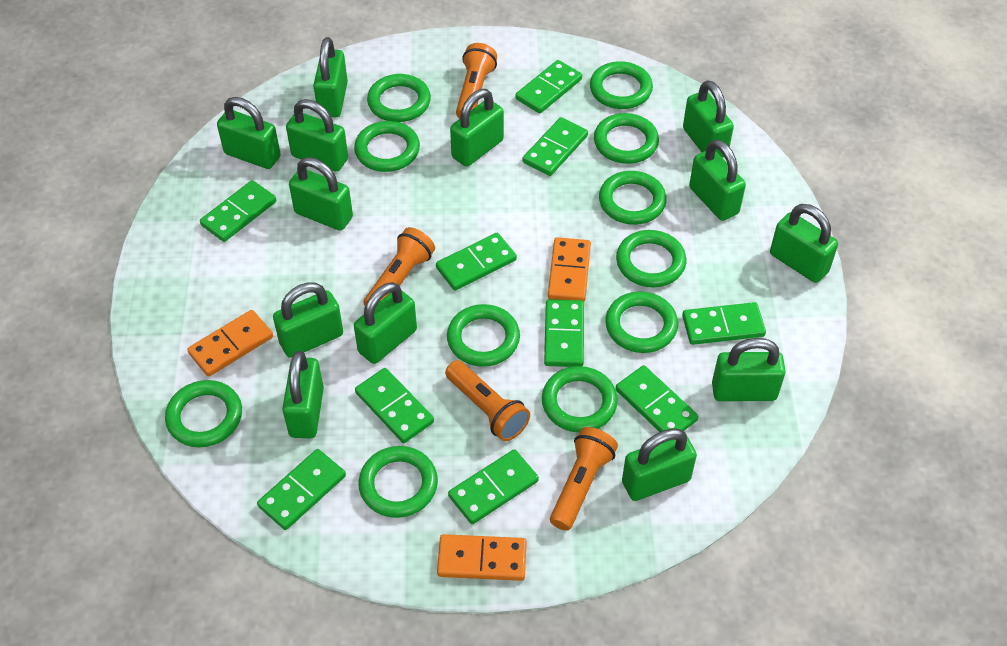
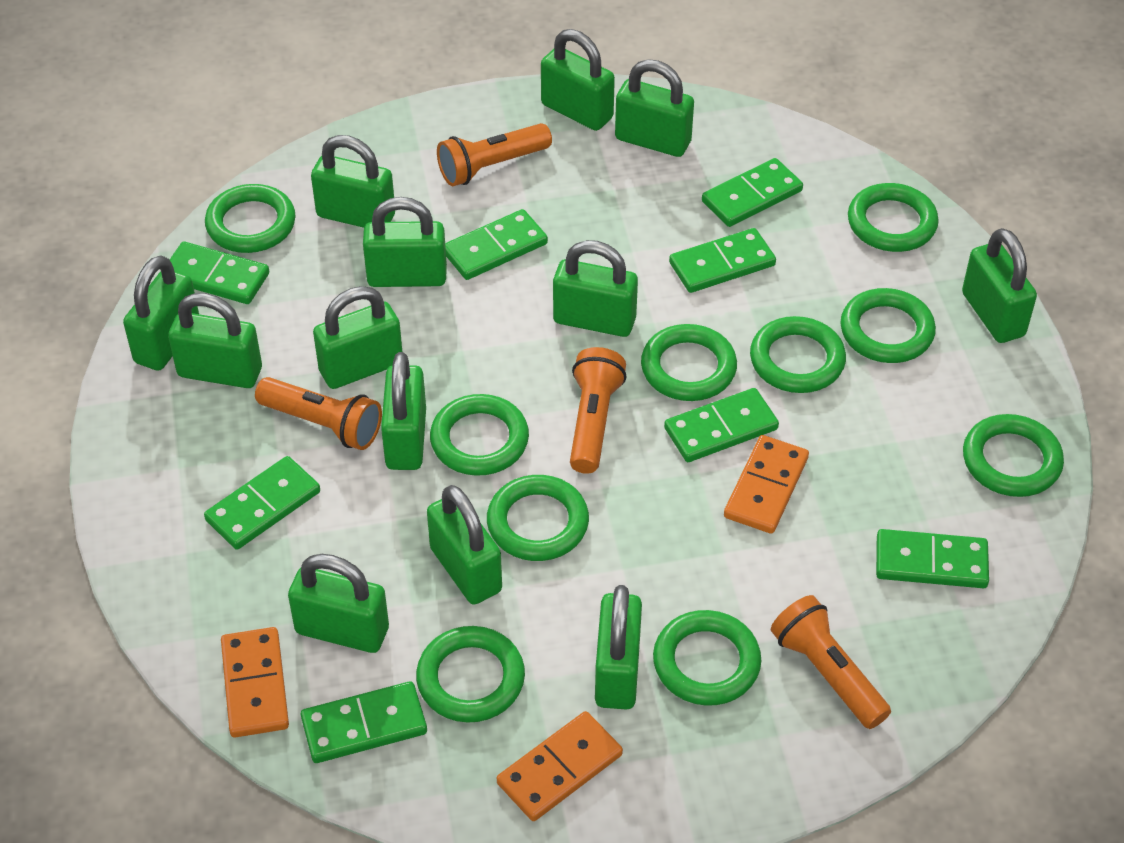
green domino: [200,180,276,242] [257,449,346,530] [355,368,434,443] [436,233,517,291] [448,449,539,524] [516,60,582,114] [523,117,588,176] [544,299,584,367] [616,365,699,432] [682,302,766,345] = 10 -> [170,241,269,304] [204,456,320,550] [301,681,427,763] [445,209,548,280] [664,388,779,462] [669,228,776,293] [702,158,803,227] [876,529,989,588] = 8
green ring: [165,380,242,447] [354,121,420,172] [358,446,438,518] [367,74,431,122] [447,304,520,367] [542,366,618,432] [590,61,653,109] [594,113,659,164] [599,171,667,225] [605,292,678,353] [616,230,686,287] = 11 -> [205,184,295,253] [416,626,525,723] [430,394,529,476] [487,475,589,561] [641,324,737,401] [653,610,761,706] [750,316,846,393] [841,288,936,363] [848,183,939,252] [963,414,1064,497] = 10

